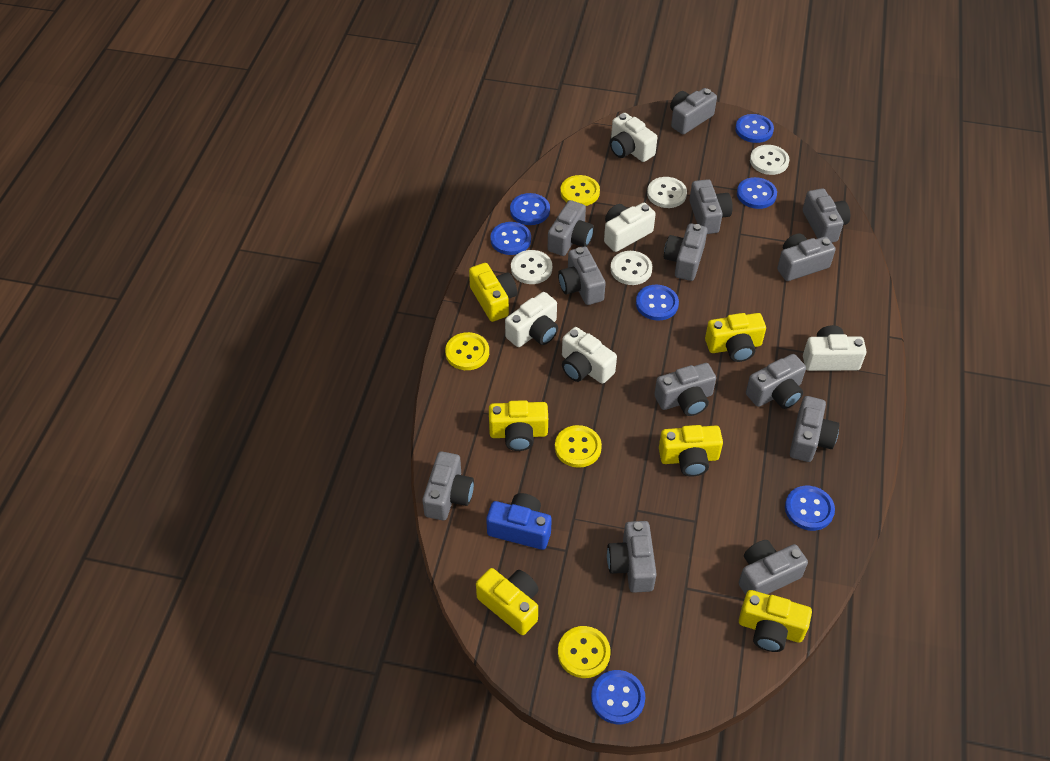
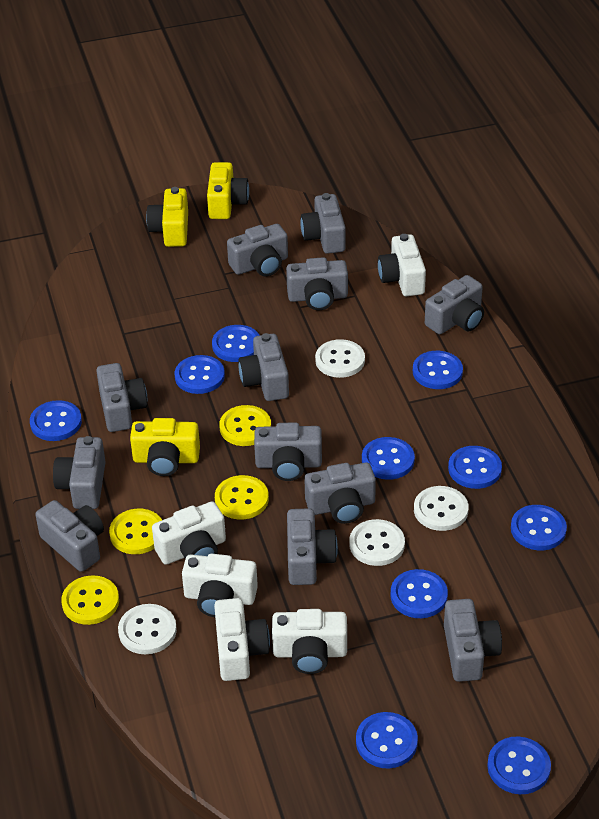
blue button: [490,222,531,255] [510,193,550,225] [591,670,645,724] [636,285,679,321] [735,114,774,143] [737,177,777,209] [785,486,835,531] = 7 -> [30,400,82,441] [175,355,225,394] [212,325,260,362] [356,712,418,768] [362,437,415,480] [390,569,448,618] [413,351,463,389] [448,446,502,489] [487,737,551,794] [511,505,567,550] = 10
blue camera: [486,493,552,550] = 1 -> none = 0
grey camera: [422,451,474,521] [548,200,594,256] [558,246,606,305] [607,521,657,593] [654,363,716,416] [664,223,707,281] [670,88,717,135] [689,179,733,234] [739,540,808,595] [746,354,806,409] [777,233,836,281] [790,396,839,462] [803,188,850,243] = 13 -> [35,500,104,572] [53,436,105,509] [96,363,147,432] [227,224,288,276] [239,333,289,401] [254,423,322,481] [286,257,348,310] [287,508,338,585] [300,193,346,254] [305,462,376,524] [425,275,484,334] [444,599,502,682] = 12
yellow camera: [469,263,517,322] [476,568,539,635] [489,400,548,451] [659,425,723,476] [705,313,766,362] [739,590,812,652] = 6 -> [130,418,200,476] [146,187,188,247] [207,162,249,219] = 3

